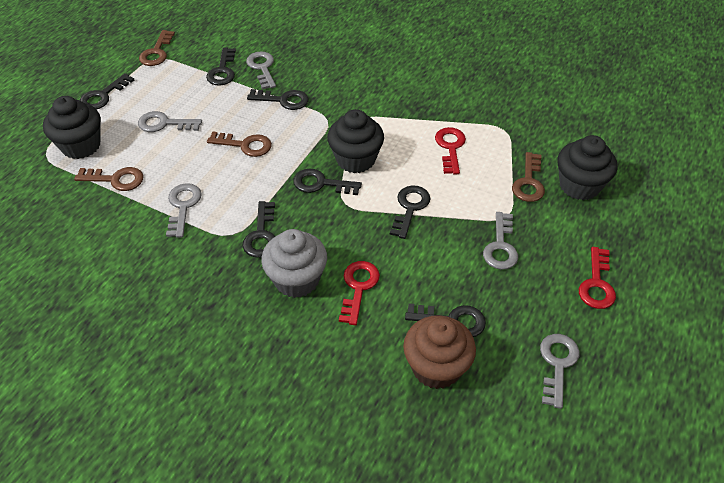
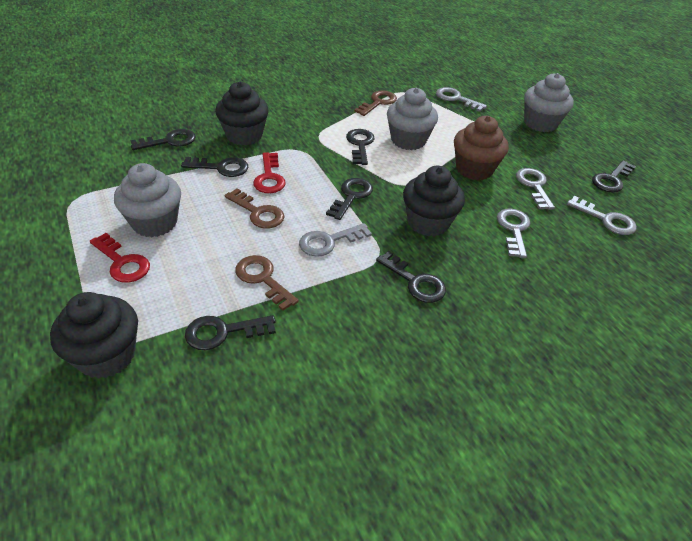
brown key: [74,167,144,191] [139,30,175,66] [207,131,272,157] [512,152,545,202] = 4 -> [225,188,285,228] [235,255,299,311] [354,90,397,116] = 3
grey cupcake: [261,229,327,298] = 1 -> [114,163,181,237] [387,88,438,150] [524,73,574,132] = 3
red key: [339,261,380,325] [435,127,466,174] [579,247,616,309] = 3 -> [90,233,150,283] [253,152,286,193] = 2

